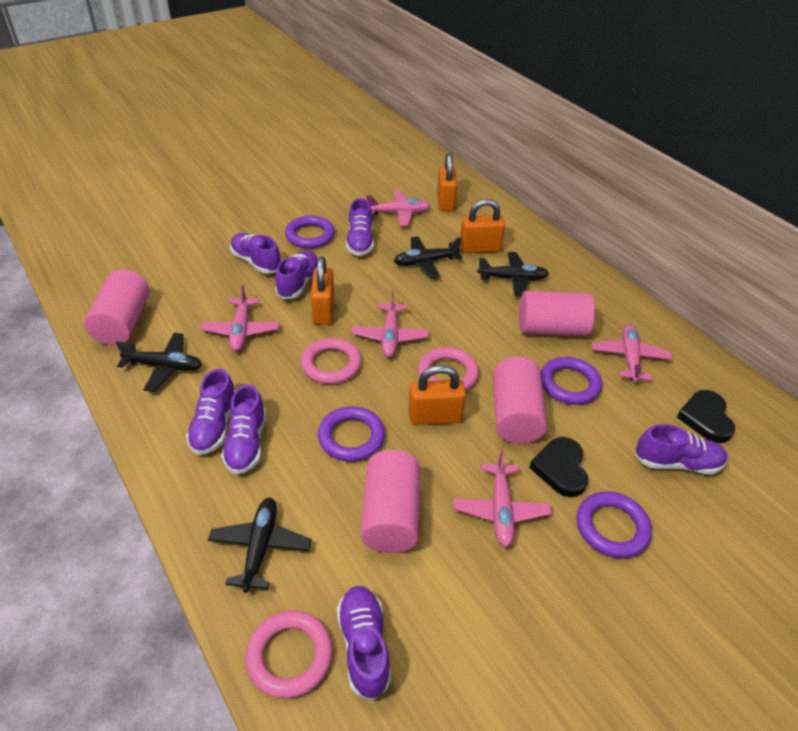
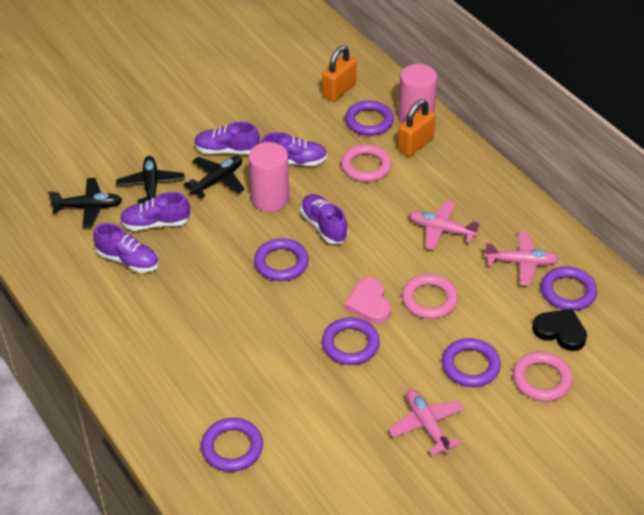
black heart: [529,437,588,497] [677,390,735,443] = 2 -> [532,309,587,351] = 1
black plane: [116,333,202,392] [208,498,311,593] [394,236,462,278] [477,252,549,296] = 4 -> [48,178,122,228] [116,156,185,204] [183,156,245,198] = 3
orange padlock: [311,256,334,325] [408,365,466,425] [437,152,457,211] [460,199,505,253] = 4 -> [322,46,356,102] [398,99,435,157] = 2
pink cylinder: [84,269,150,345] [361,450,420,553] [493,356,547,444] [519,291,595,336] = 4 -> [248,142,289,212] [398,64,437,124] = 2
pink heart: none = 0 -> [344,278,391,324] = 1
pink plane: [200,284,279,352] [351,290,429,358] [366,190,430,226] [454,450,552,547] [592,324,672,382] = 5 -> [388,389,465,456] [409,200,480,250] [484,231,559,286] = 3
purple ring: [285,216,335,249] [318,406,385,462] [541,357,602,405] [577,491,652,558] = 4 -> [201,418,263,472] [254,238,309,281] [322,317,380,365] [345,100,394,136] [442,338,501,387] [541,266,597,311] = 6
purple shoe: [186,369,235,455] [221,385,266,475] [230,233,281,274] [275,250,318,299] [337,586,391,700] [346,198,374,256] [635,424,728,474] = 7 -> [93,223,159,273] [120,192,190,231] [194,122,260,155] [261,132,327,166] [301,194,348,244] = 5

